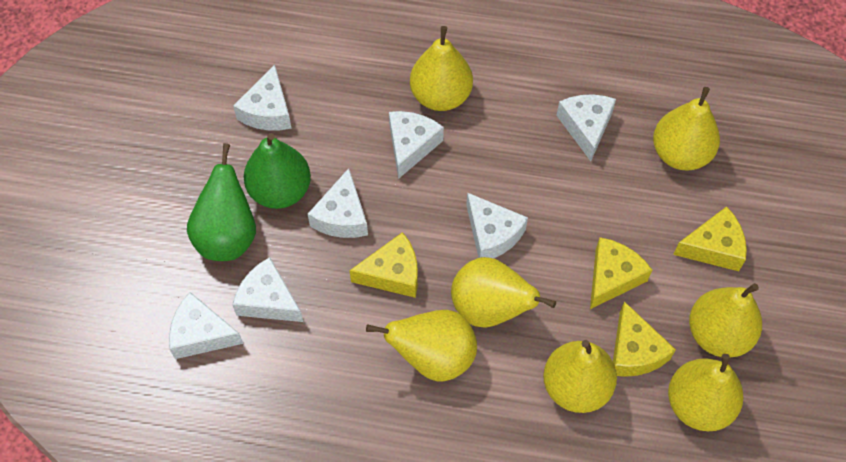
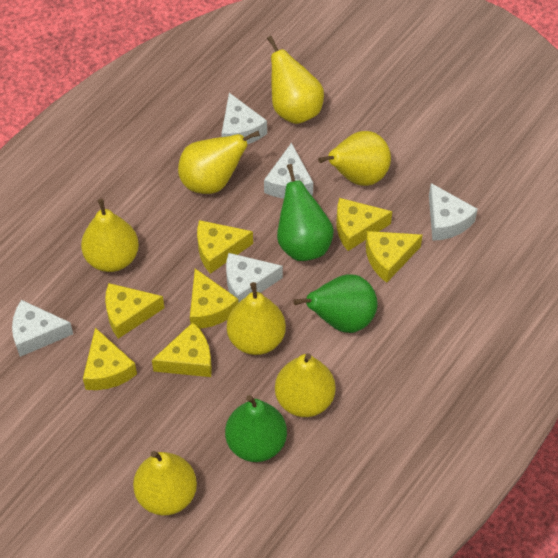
green pear: [187,143,256,261] [244,133,311,209] = 2 -> [225,395,287,462] [277,164,334,261] [294,274,377,333] = 3
white cheese: [169,292,243,359] [232,257,303,322] [233,65,292,130] [308,168,368,238] [389,111,444,179] [466,192,528,258] [556,94,616,161] = 7 -> [12,300,73,357] [221,93,267,144] [226,253,283,302] [264,143,313,199] [429,183,478,241] = 5
yellow cheese: [349,232,418,298] [590,237,652,309] [613,301,676,377] [673,206,747,271] = 4 -> [83,328,137,390] [105,283,164,339] [152,322,212,377] [190,269,239,329] [197,220,253,274] [337,198,392,251] [366,231,423,283] = 7

